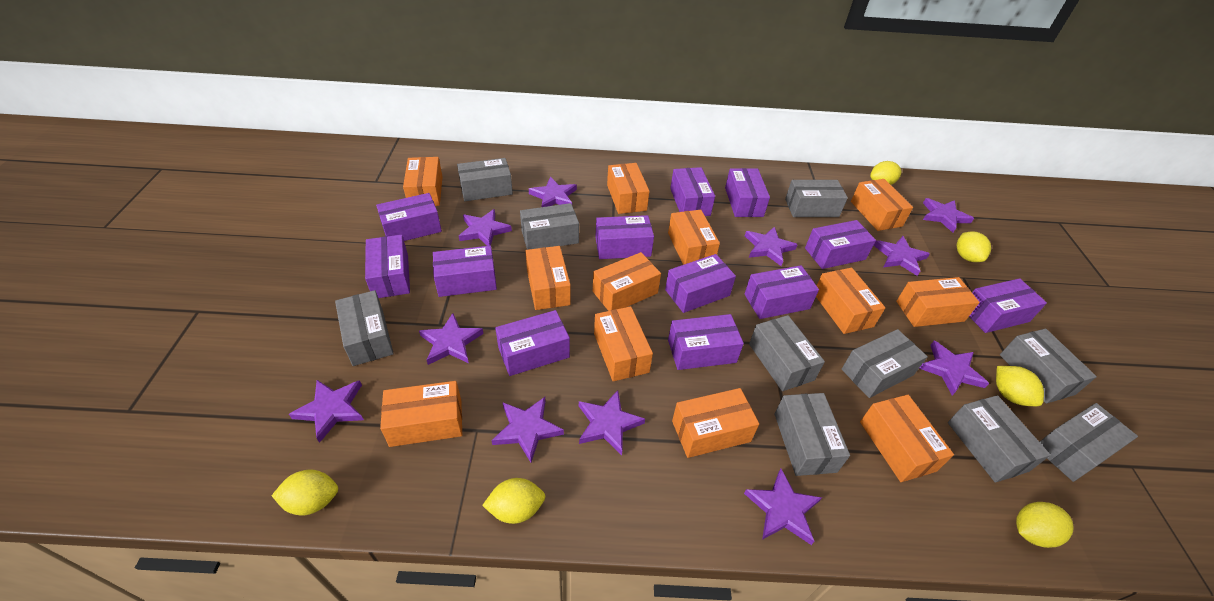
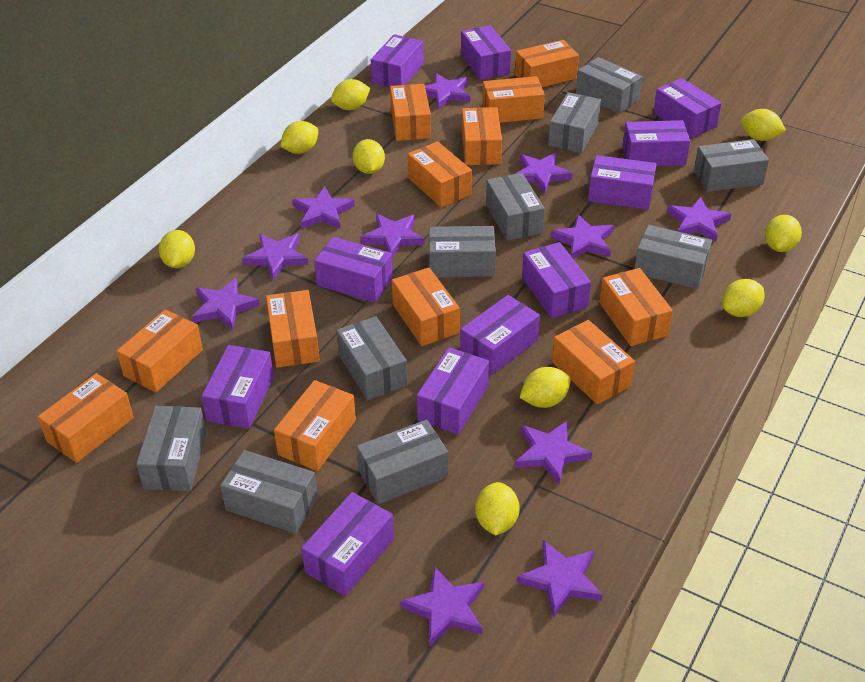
purple box: [365,235,410,298] [376,193,442,241] [433,246,497,297] [495,310,570,376] [595,215,654,259] [665,254,736,313] [668,314,744,370] [670,167,715,216] [725,168,770,217] [745,265,819,319] [805,220,876,269] [969,278,1047,333] = 12 -> [201,345,274,429] [301,492,394,596] [314,237,393,303] [371,34,424,87] [417,347,489,435] [460,295,540,375] [461,25,511,80] [522,242,591,318] [588,155,657,210] [623,120,690,166] [653,78,721,138] = 11
yellow lemon: [272,469,338,515] [482,478,545,524] [870,161,901,185] [957,231,991,262] [996,366,1044,406] [1016,502,1074,548] = 6 -> [159,230,195,268] [280,121,318,154] [331,79,370,110] [353,139,385,174] [475,482,520,535] [520,367,571,408] [722,279,765,317] [741,109,786,141] [765,215,802,252] = 9

